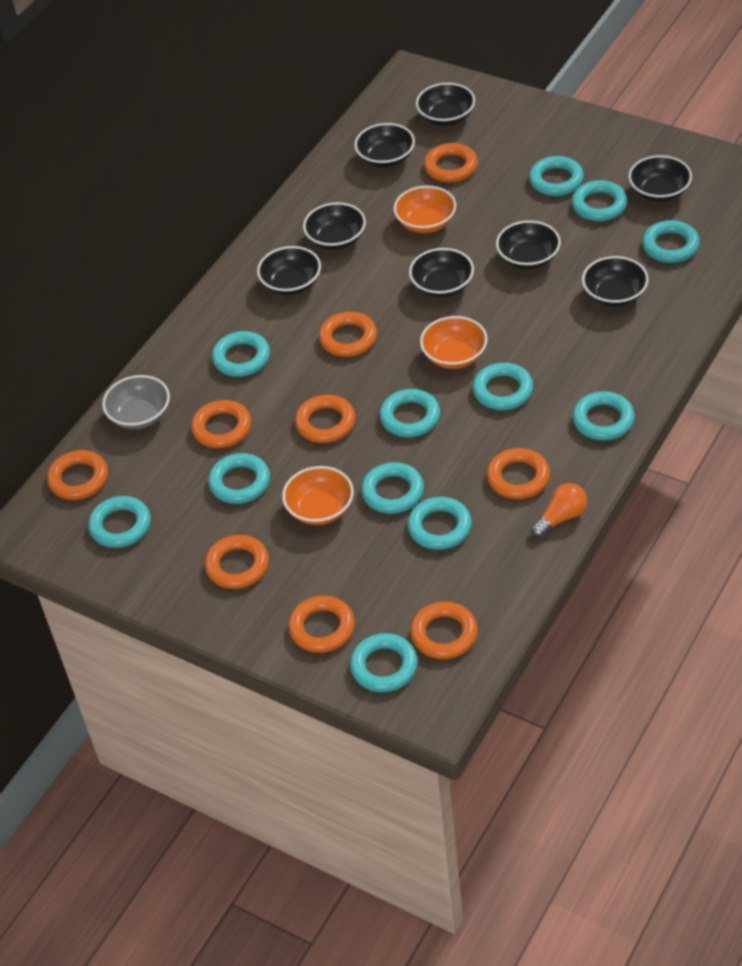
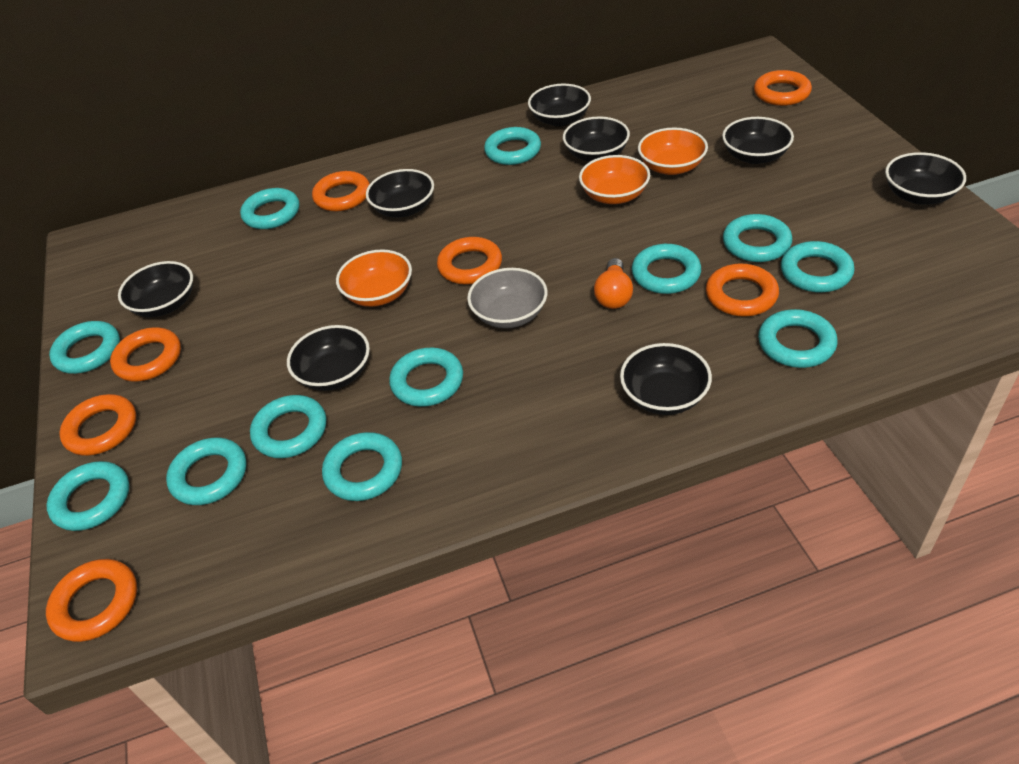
orange ring: [47,450,108,500] [191,400,251,448] [205,535,269,589] [288,596,355,653] [295,395,355,443] [319,312,377,357] [410,601,478,659] [424,143,478,182] [487,448,550,499] = 9 -> [46,559,137,642] [59,394,136,456] [110,327,181,382] [312,171,370,211] [437,237,502,285] [706,264,779,317] [754,70,812,106] = 7

